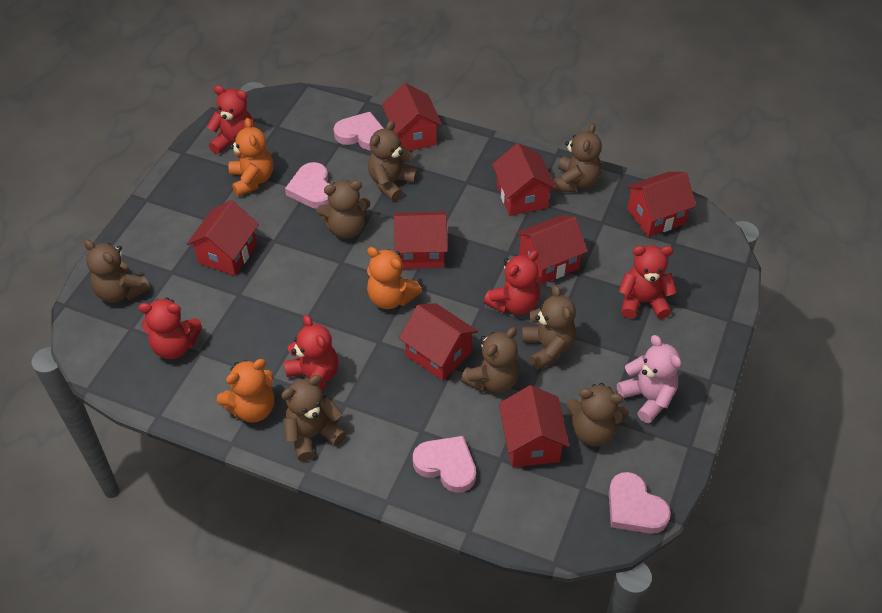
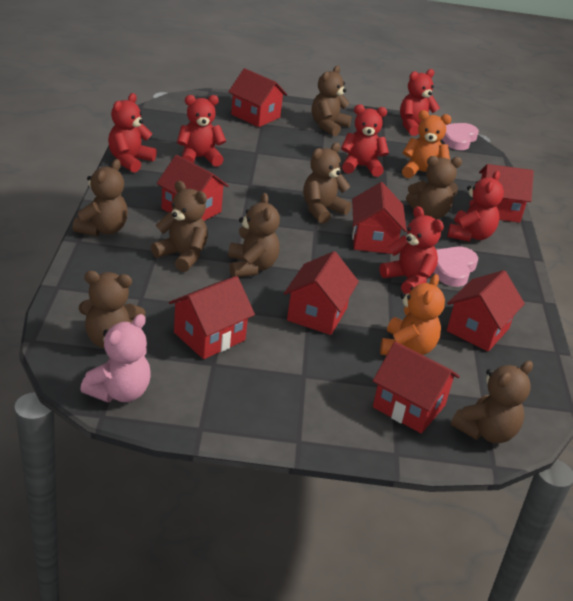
orange teddy bear: [217,359,274,423] [229,118,273,197] [367,247,422,309] = 3 -> [380,274,445,355] [402,110,451,178] = 2
pink heart: [285,162,331,209] [334,112,384,150] [413,436,476,493] [609,472,671,534] = 4 -> [434,247,478,287] [442,123,479,150] = 2
red teddy bear: [138,298,202,359] [207,85,254,159] [284,315,338,391] [484,250,540,315] [619,245,677,319] = 5 -> [108,93,157,173] [177,95,226,167] [341,104,389,177] [380,206,444,295] [400,69,440,136] [448,171,504,242] = 6

